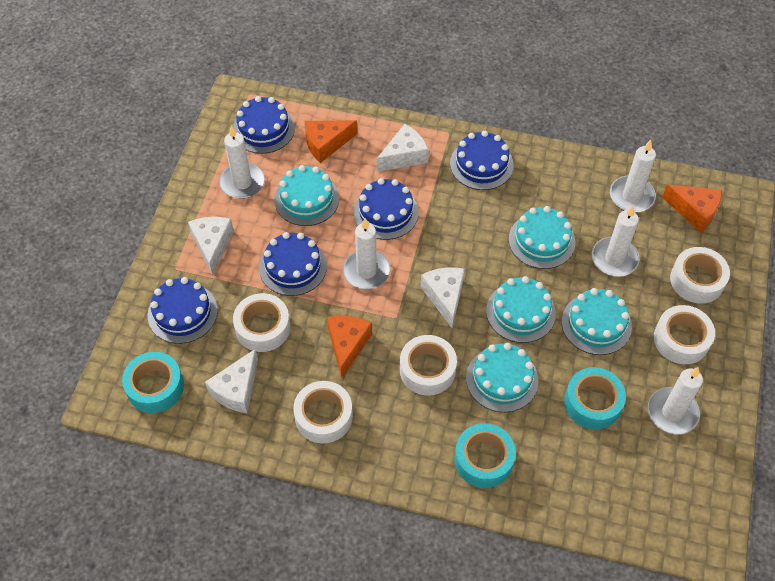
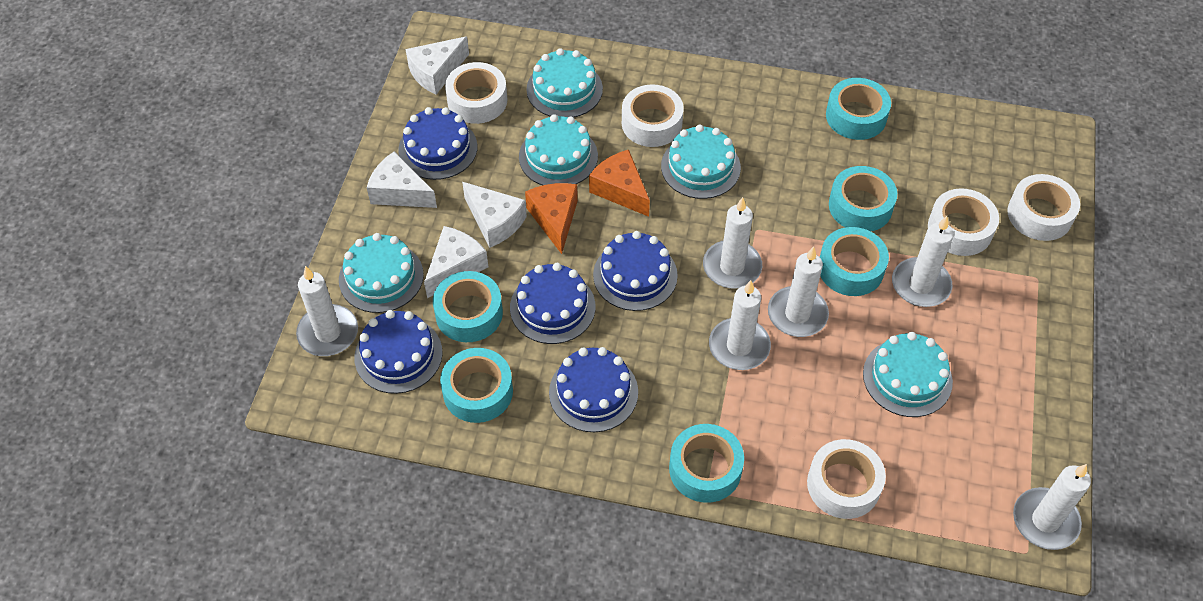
orange cheese: [305,120,357,163] [327,316,372,378] [662,184,722,232] = 3 -> [525,183,578,254] [589,150,650,217] = 2
turquoise tape: [122,352,184,413] [454,423,516,488] [564,367,626,429] = 3 -> [433,271,503,342] [440,348,513,423] [669,424,744,503] [820,227,889,296] [826,78,891,140] [829,166,897,231] = 6
white candle: [219,126,265,199] [343,218,391,289] [592,205,640,277] [610,140,656,213] [648,367,703,435] = 5 -> [296,266,358,356] [703,197,762,288] [709,280,771,370] [768,246,829,337] [892,216,953,307] [1013,464,1091,550] = 6

